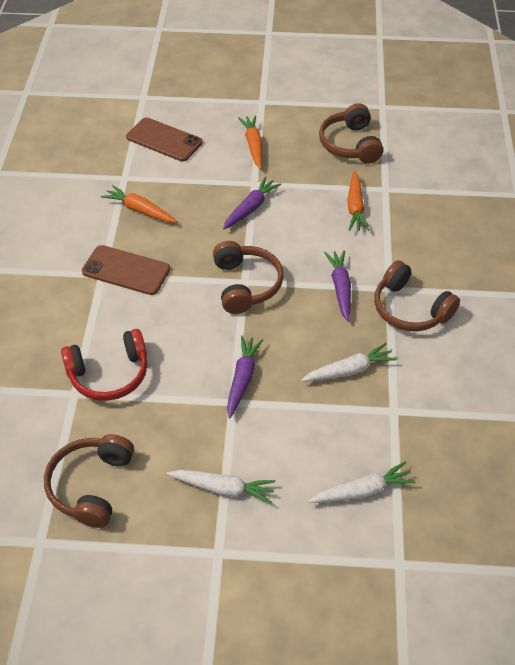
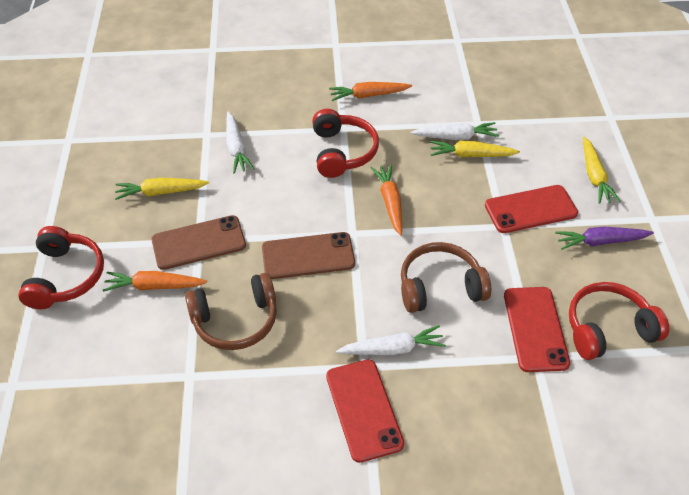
brown headphones: [44,434,134,528] [213,241,284,314] [319,103,384,163] [374,260,460,332] = 4 -> [185,273,277,350] [401,242,491,313] = 2
purple carrot: [223,176,281,230] [227,335,263,418] [324,250,351,321] = 3 -> [555,227,654,250] = 1
red headphones: [61,329,147,401] = 1 -> [18,226,104,309] [312,109,379,178] [569,282,669,360] = 3
red phone: none = 0 -> [326,359,404,463] [485,185,578,233] [504,287,570,372] = 3
yellow carrot: none = 0 -> [115,178,209,200] [430,141,520,157] [583,137,620,204] = 3

